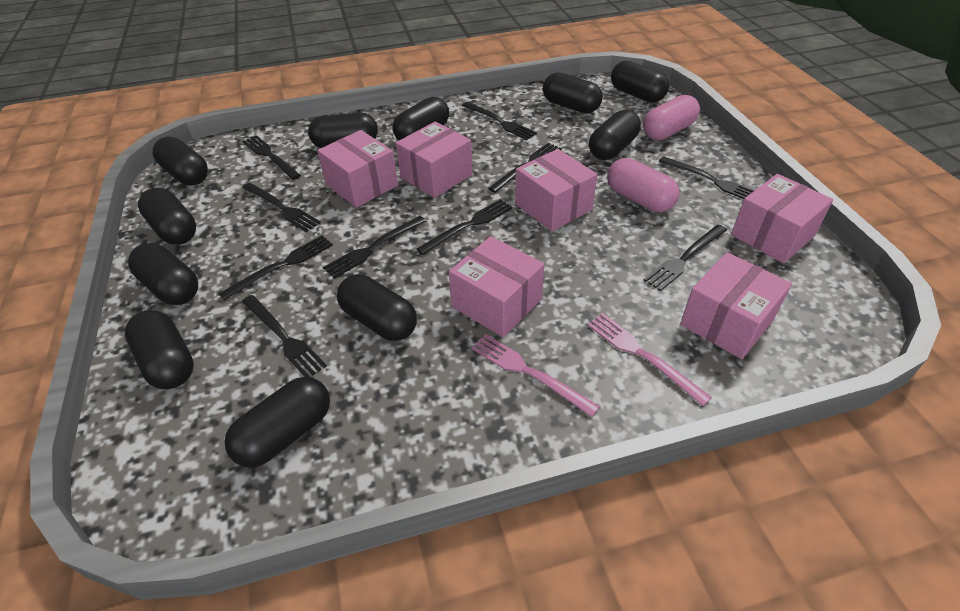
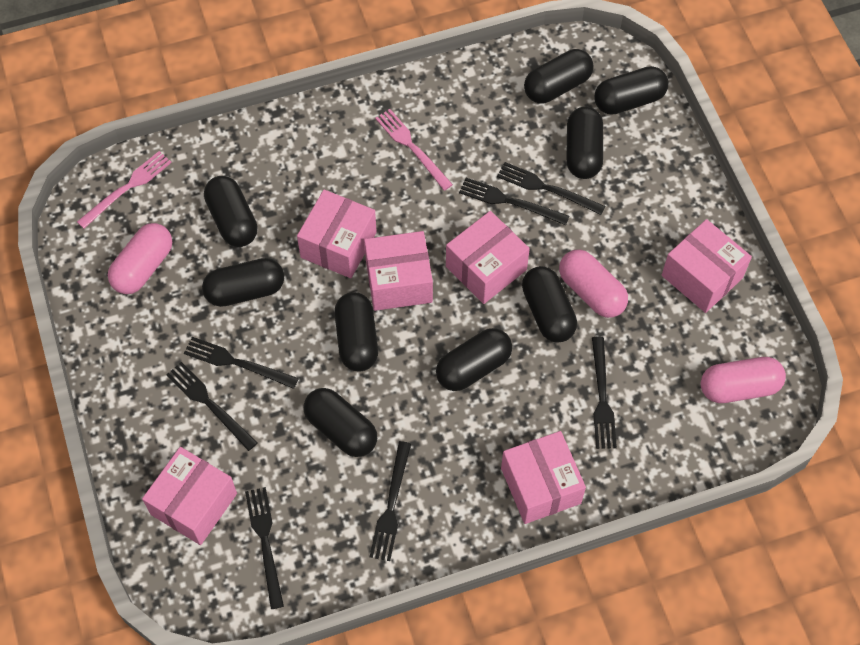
black capsule: [125,310,194,389] [128,243,198,305] [138,188,196,245] [153,137,208,185] [224,377,330,467] [308,113,378,148] [337,274,417,341] [393,97,449,140] [543,72,603,113] [589,110,641,160] [611,61,669,103] = 11 -> [202,258,284,307] [204,176,257,247] [304,388,377,457] [335,292,378,372] [436,328,512,391] [522,266,577,343] [524,49,594,103] [567,106,603,179] [594,66,668,115] = 9
black fork: [219,235,333,301] [242,135,301,180] [242,183,321,232] [242,295,327,377] [323,216,426,279] [417,199,513,255] [462,102,537,140] [488,143,562,193] [643,224,727,291] [659,156,755,199] = 10 -> [166,362,258,451] [184,337,299,389] [245,487,284,609] [370,441,411,561] [459,178,570,225] [497,162,605,215] [592,337,617,449] = 7
pink capsule: [607,158,680,212] [643,95,700,140] = 2 -> [108,223,172,294] [559,250,628,318] [701,357,786,403] = 3

